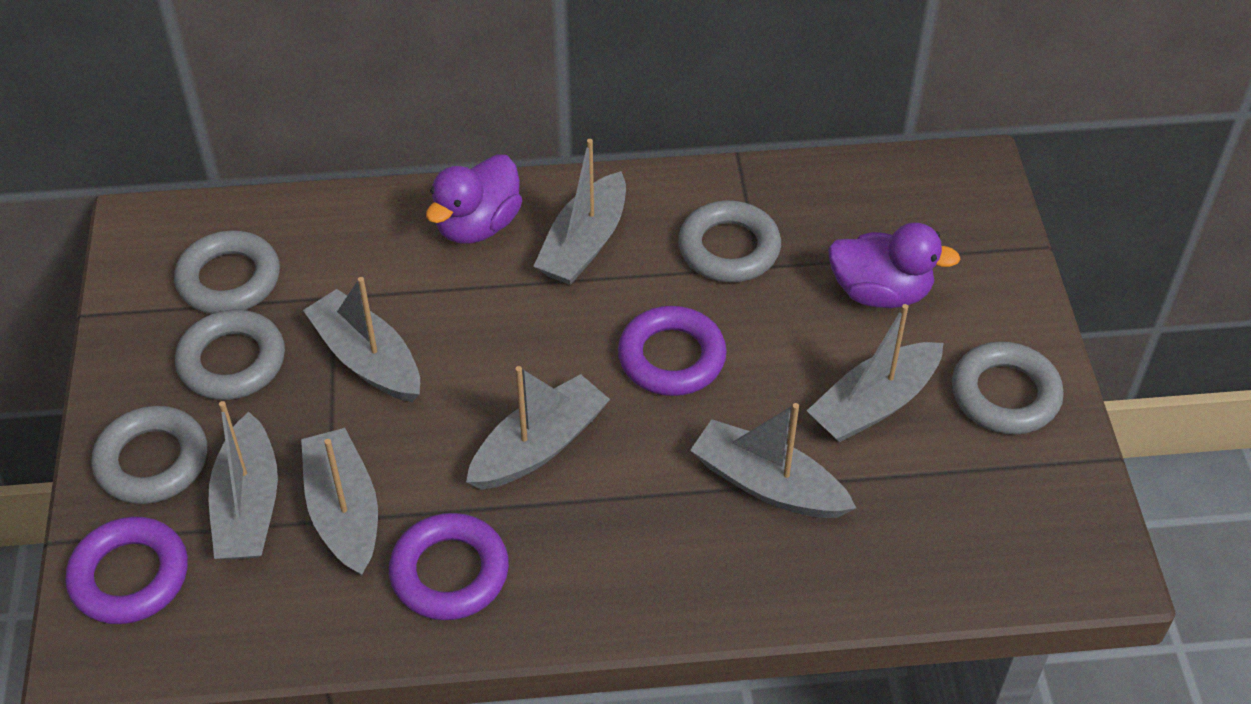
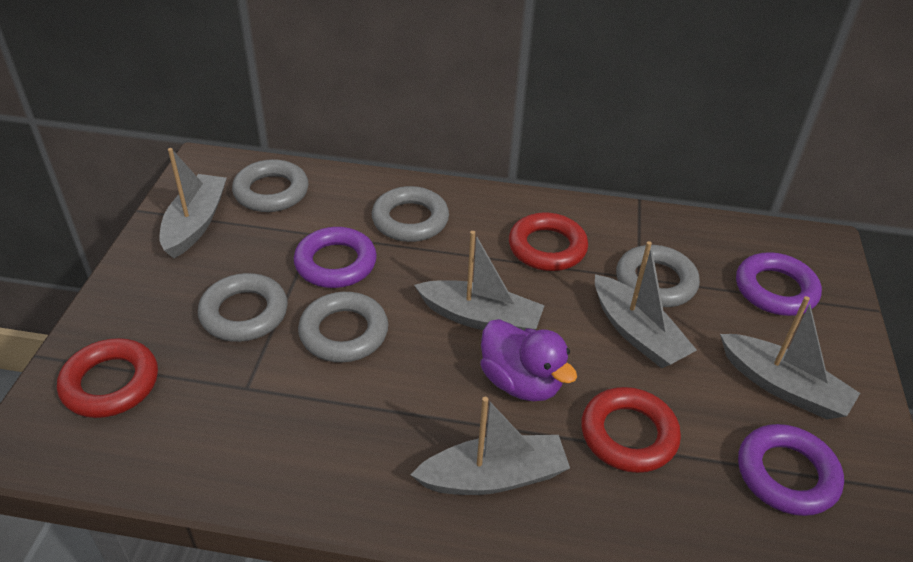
grey boat: [209,401,278,559] [301,428,378,576] [303,277,420,402] [466,366,610,490] [533,139,626,285] [690,403,856,518] [807,304,943,442] = 7 -> [159,148,227,258] [410,397,570,495] [414,231,545,330] [595,241,697,368] [720,296,860,419] = 5
purple duck: [426,154,522,244] [828,223,960,308] = 2 -> [480,319,577,401] = 1
red ring: none = 0 -> [57,338,158,418] [509,212,588,271] [581,387,681,473] = 3

